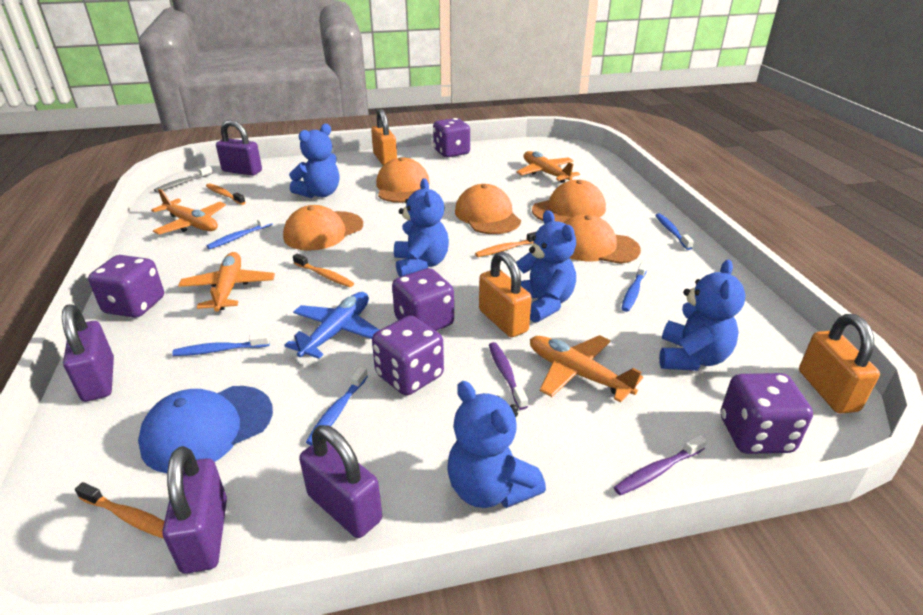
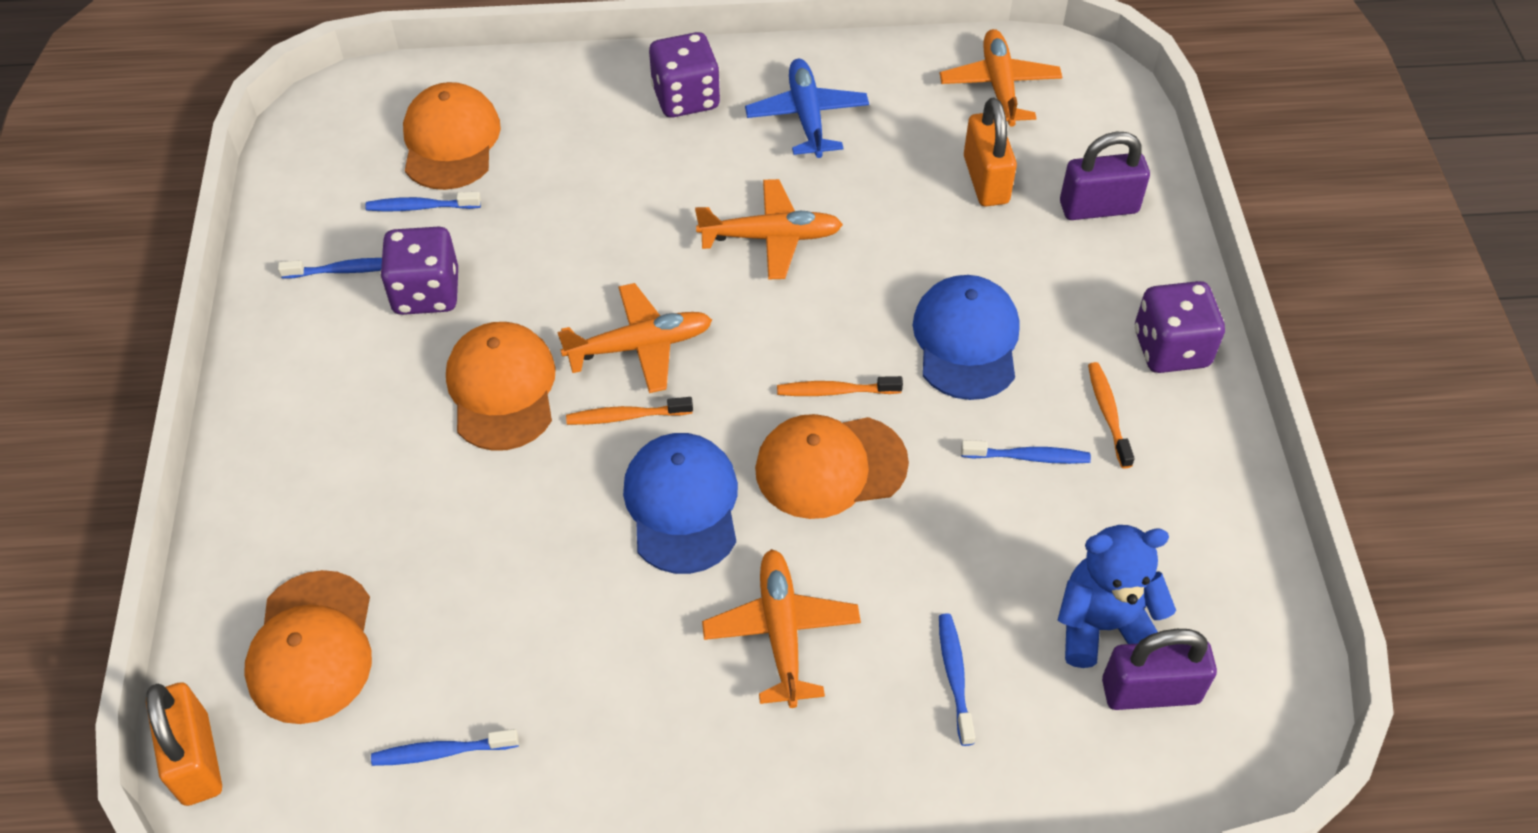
blue cap: [138,386,273,473] = 1 -> [623,433,738,574] [913,275,1019,400] = 2
blue teddy bear: [289,124,339,198] [394,178,449,277] [447,381,546,508] [516,210,576,322] [659,259,746,371] = 5 -> [1058,525,1176,668] = 1
grey toothbrush: [154,166,213,192] = 1 -> none = 0
orange cap: [283,205,363,251] [376,157,430,203] [455,184,521,234] [532,180,606,223] [563,214,641,264] = 5 -> [244,570,372,724] [403,82,501,190] [446,322,556,451] [755,414,909,519] = 4
orange padlock: [371,109,397,165] [479,251,532,337] [799,314,880,413] = 3 -> [146,682,222,806] [964,98,1017,206] = 2
orange toothbrush: [75,482,164,539] [206,184,246,205] [293,254,354,287] [475,231,537,257] = 4 -> [566,397,693,425] [777,376,903,396] [1088,362,1135,469] = 3
purple dice: [88,255,164,318] [372,315,444,396] [392,268,454,331] [433,118,470,157] [721,373,813,454] = 5 -> [380,227,458,315] [649,32,720,117] [1135,281,1225,373] = 3
purple padlock: [62,304,114,402] [162,446,227,574] [216,120,262,176] [299,425,382,538] = 4 -> [1060,132,1150,220] [1102,629,1217,710] = 2
purple toothbrush: [489,342,528,410] [614,435,707,495] = 2 -> none = 0

